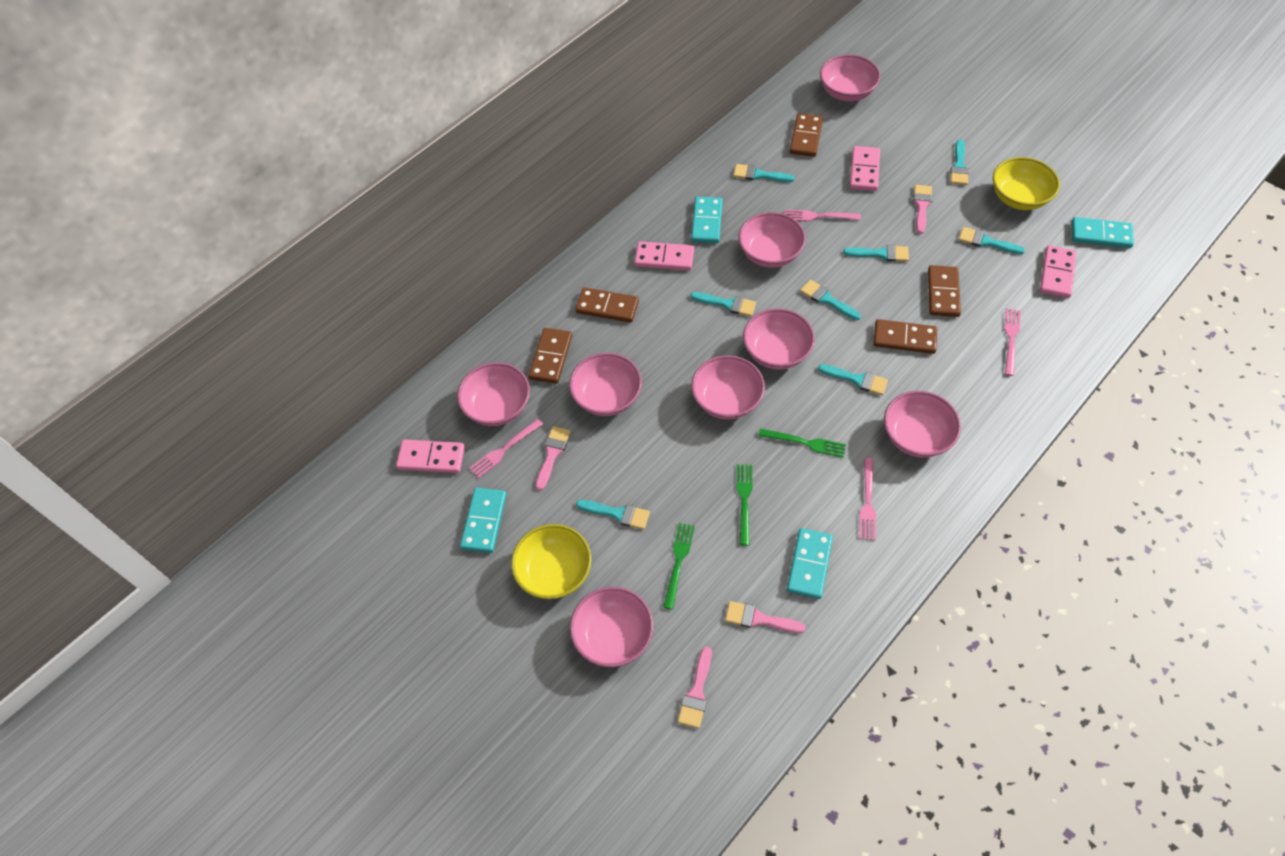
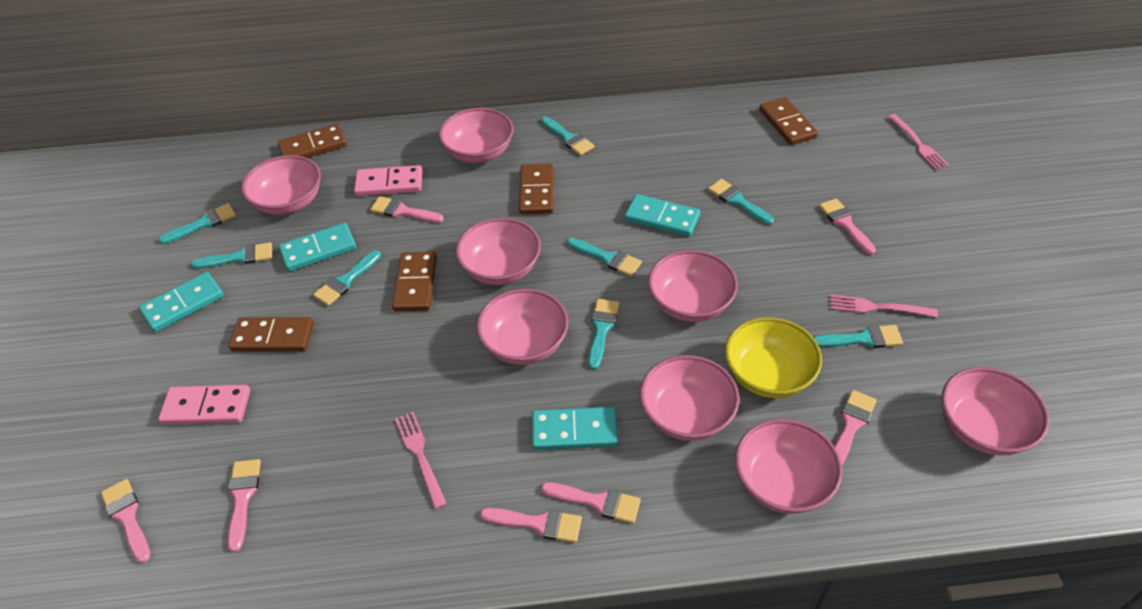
green fork: [663,523,695,609] [737,464,752,546] [758,429,846,458] = 3 -> none = 0
pink brush: [535,426,571,491] [678,646,712,728] [725,601,806,633] [913,185,932,234] = 4 -> [101,479,150,563] [228,459,261,552] [370,196,444,223] [480,508,582,543] [541,482,641,524] [819,198,876,255] [834,390,877,465] = 7
pink domino: [396,439,465,473] [635,241,694,271] [850,146,880,191] [1040,245,1077,298] = 4 -> [158,385,250,425] [354,165,422,196] = 2
pink fork: [469,419,543,478] [785,210,861,221] [859,458,876,540] [1004,308,1021,376] = 4 -> [395,412,447,509] [830,295,938,318] [888,114,949,170] = 3
yellow bowl: [511,524,592,599] [992,157,1060,210] = 2 -> [725,317,822,398] = 1

